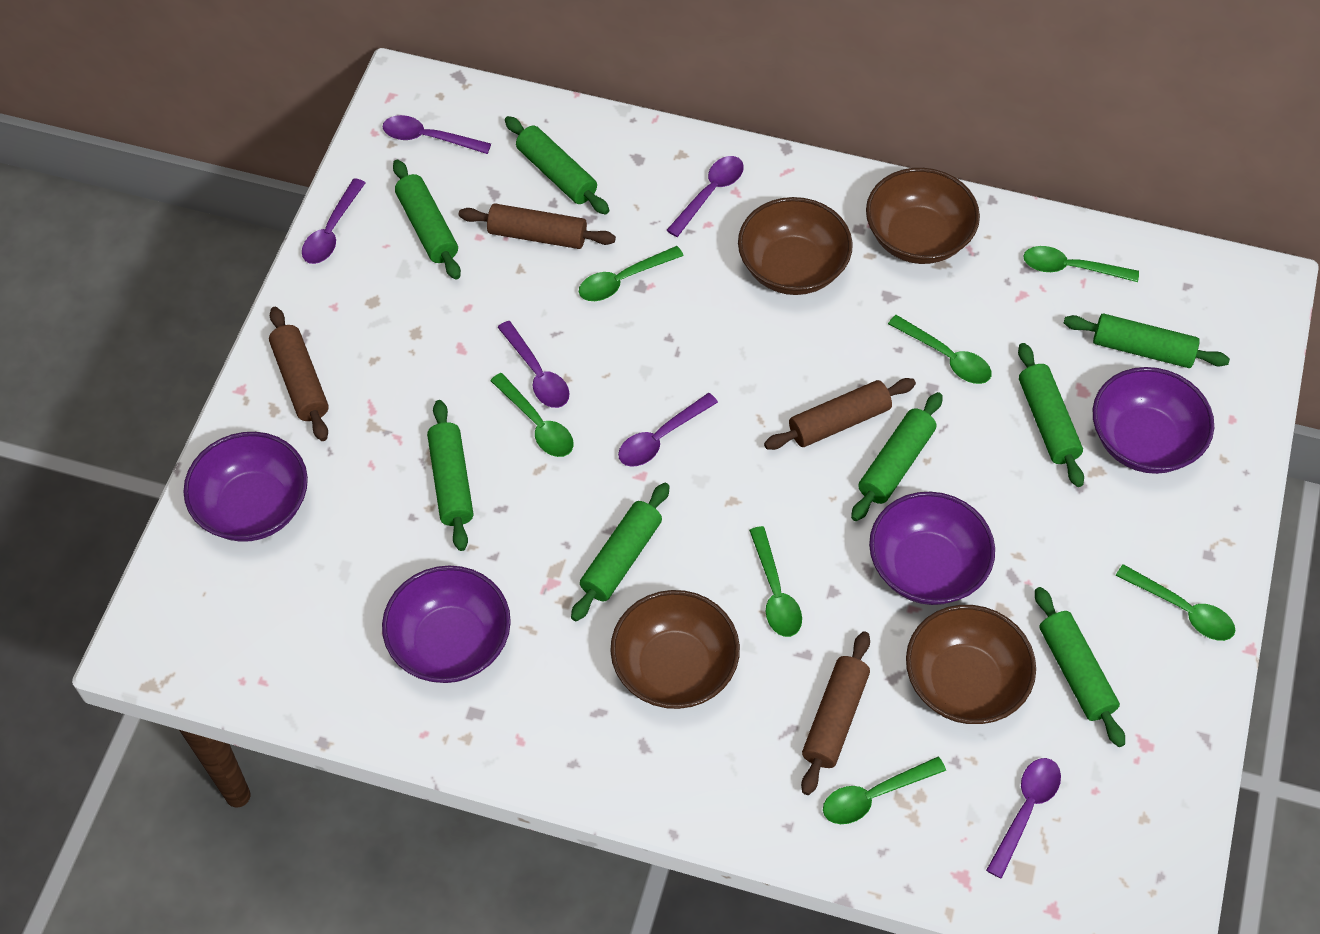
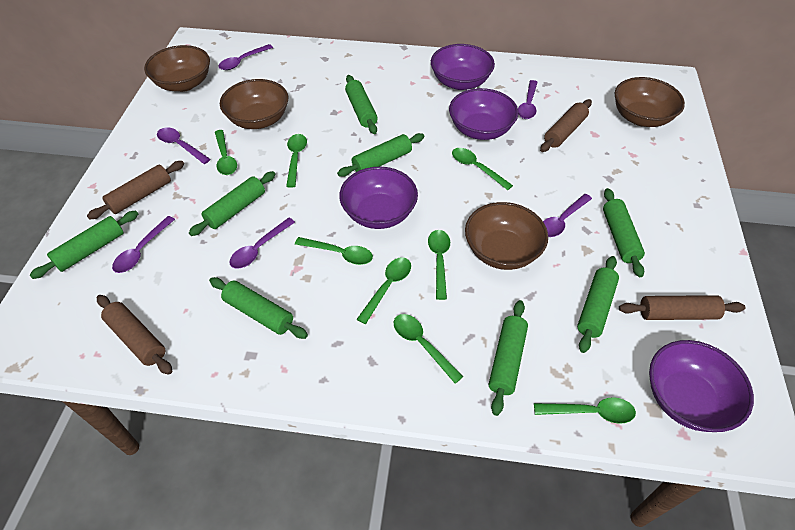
green spoon: [490,373,574,457] [579,246,684,301] [749,526,802,637] [823,757,946,824] [888,315,991,384] [1023,246,1139,282] [1116,564,1235,641] = 7 -> [215,130,237,175] [286,134,307,188] [295,237,373,265] [357,257,411,324] [394,314,463,384] [428,230,450,300] [452,148,513,190] [534,397,636,424] = 8

